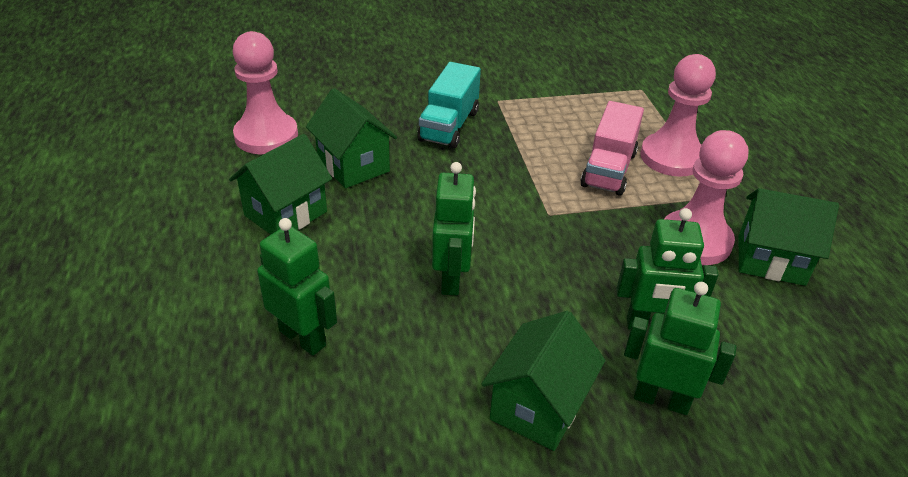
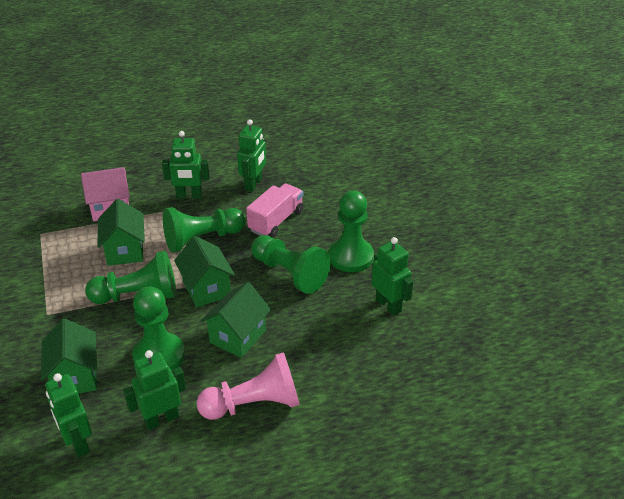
green pawn: none = 0 -> [85,251,176,304] [132,286,185,371] [163,207,245,253] [251,235,331,294] [329,191,374,272] = 5
green robot: [257,218,337,356] [432,162,476,296] [616,208,719,330] [624,282,737,415] = 4 -> [45,373,92,457] [123,350,186,430] [162,131,210,199] [237,119,266,192] [371,237,413,316] = 5
pink house: none = 0 -> [81,167,130,221] = 1
pink pawn: [233,31,298,154] [640,54,716,177] [664,130,748,265] = 3 -> [197,352,300,420] = 1
turquoise truck: [417,62,481,149] = 1 -> none = 0

